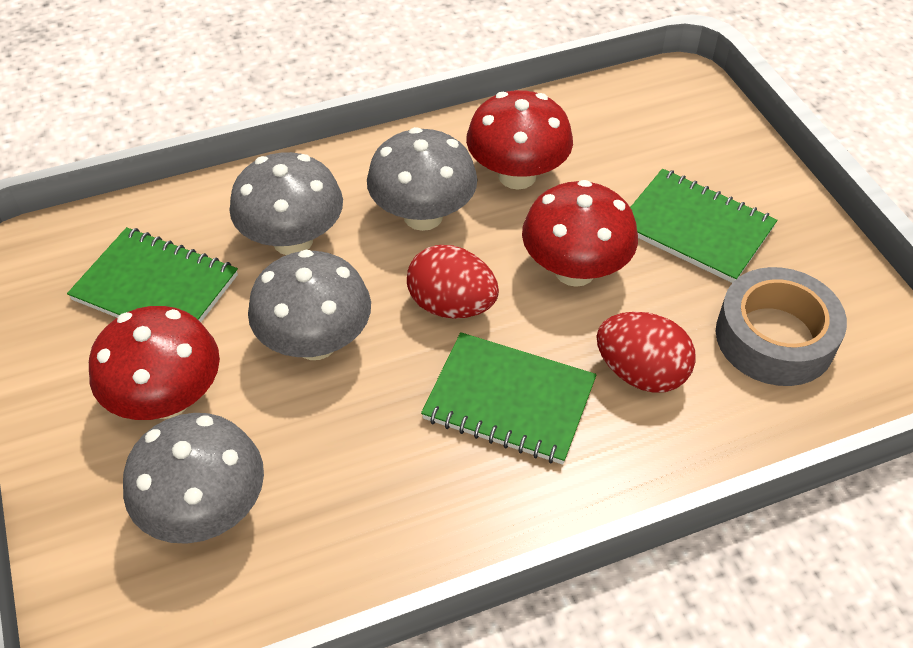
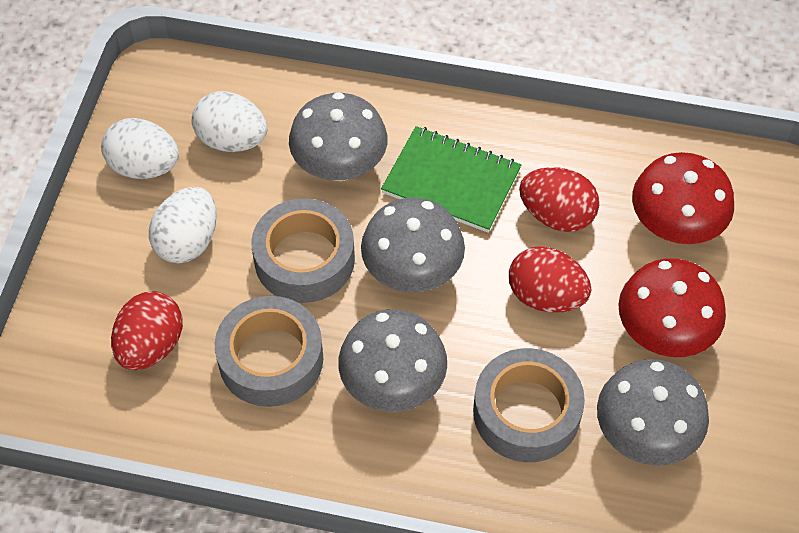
green notebook: [67,227,238,322] [421,332,597,464] [630,169,777,283] = 3 -> [381,126,521,233] = 1
grey tape: [716,267,847,386] = 1 -> [215,296,323,407] [251,198,355,303] [473,348,585,462] = 3
red egg: [407,245,499,319] [596,312,696,393] = 2 -> [111,292,183,370] [509,246,591,312] [519,167,599,232] = 3
red mushroom: [89,306,220,420] [466,90,573,190] [522,180,638,287] = 3 -> [618,258,726,357] [632,152,734,244] = 2
white egg: none = 0 -> [101,118,179,179] [149,187,217,263] [192,91,267,152] = 3

